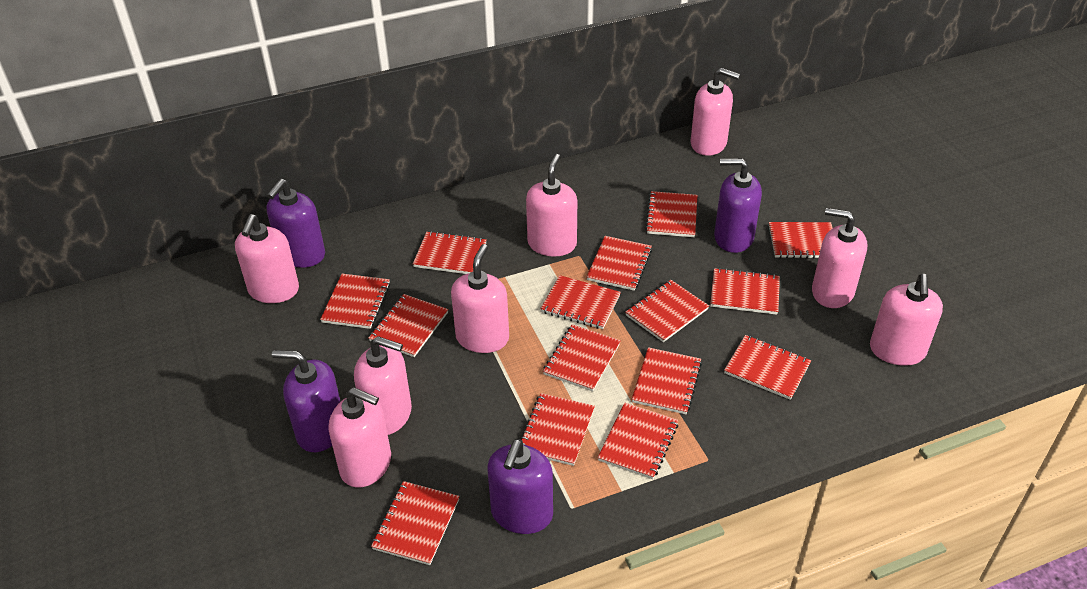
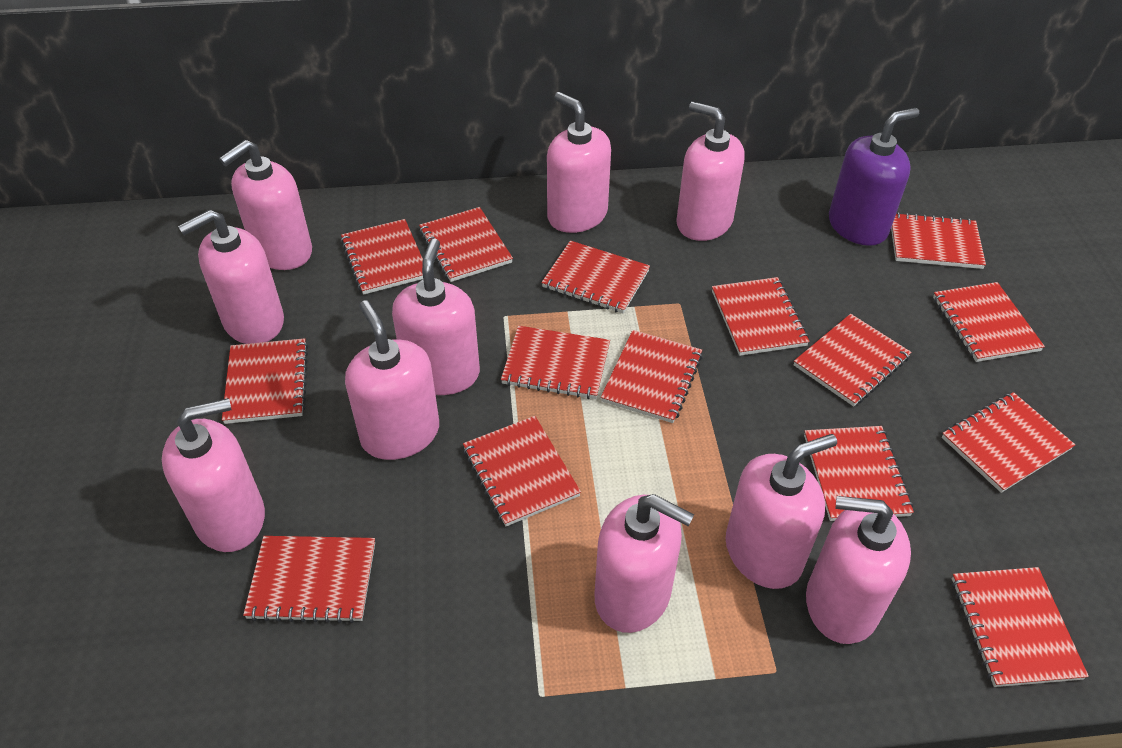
pink soap dispenser: [235,214,299,303] [329,387,391,488] [354,336,412,435] [451,244,509,353] [526,154,577,256] [691,68,740,156] [812,208,867,308] [870,274,943,366] = 8 -> [162,398,265,552] [178,210,284,344] [219,140,312,270] [345,300,439,460] [392,238,480,395] [547,92,611,233] [594,494,694,633] [676,102,745,241] [725,434,837,589] [806,496,911,644] = 10
purple soap dispenser: [267,179,325,268] [272,350,341,452] [487,439,553,534] [714,158,762,253] = 4 -> [829,108,919,246] = 1

